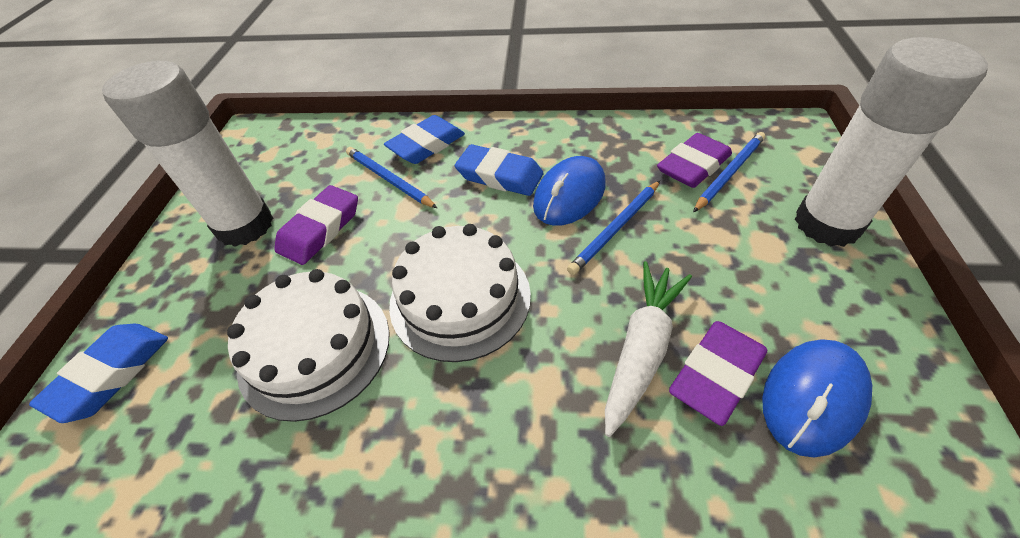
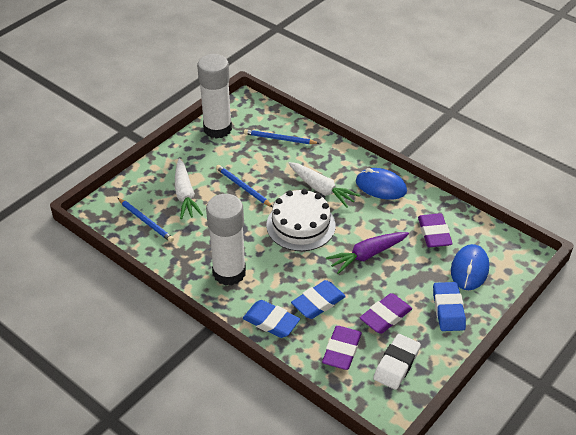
purple carrot: none = 0 -> [326,232,409,274] = 1
white cake: [227,269,390,422] [389,224,531,362] = 2 -> [266,189,336,251] = 1
white carrot: [605,261,692,437] = 1 -> [175,159,203,219] [288,162,360,208] = 2
white eraser: none = 0 -> [373,334,421,390] = 1

